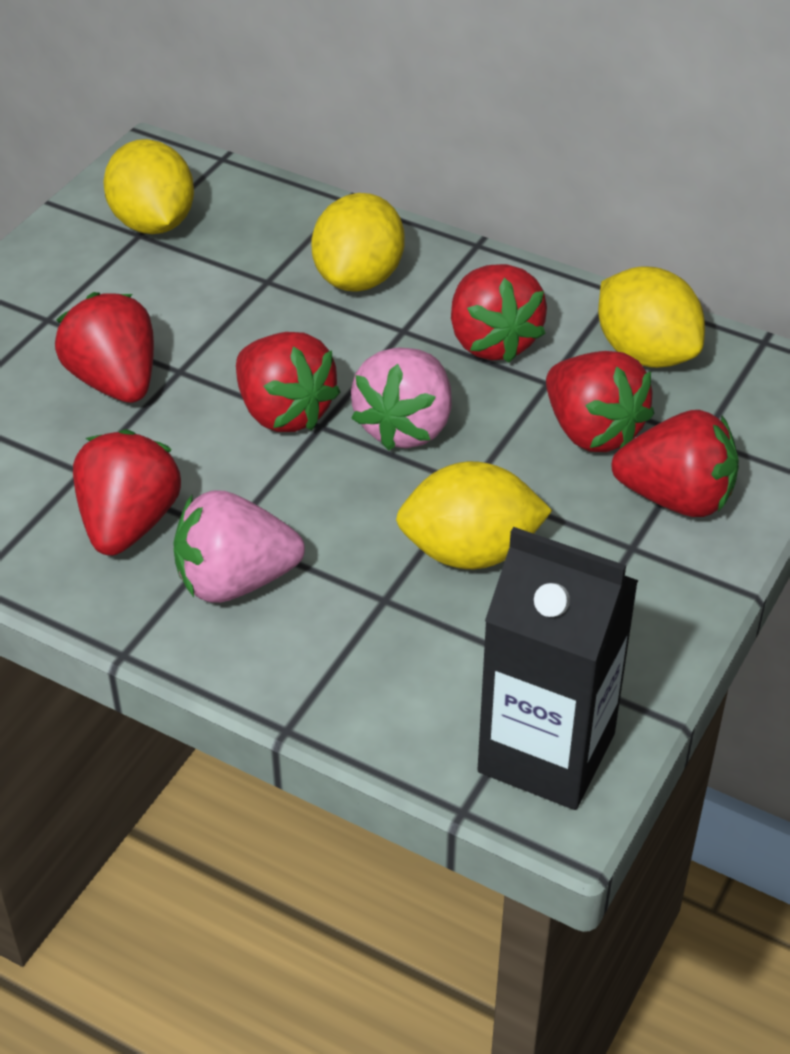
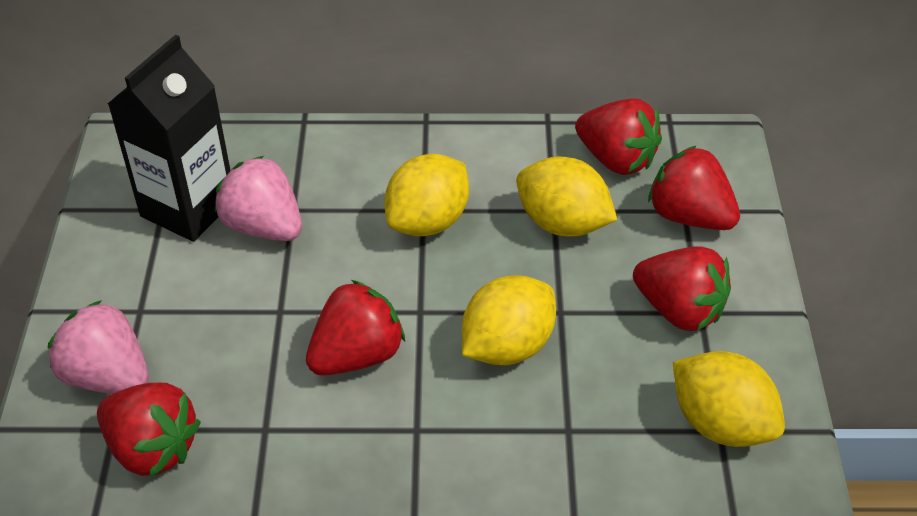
red strawberry: [55,292,154,403] [73,429,181,556] [236,332,341,432] [451,264,547,363] [546,351,655,452] [612,410,739,517] = 6 -> [97,383,201,477] [306,280,405,375] [575,98,662,175] [633,246,731,331] [648,146,740,230] = 5

